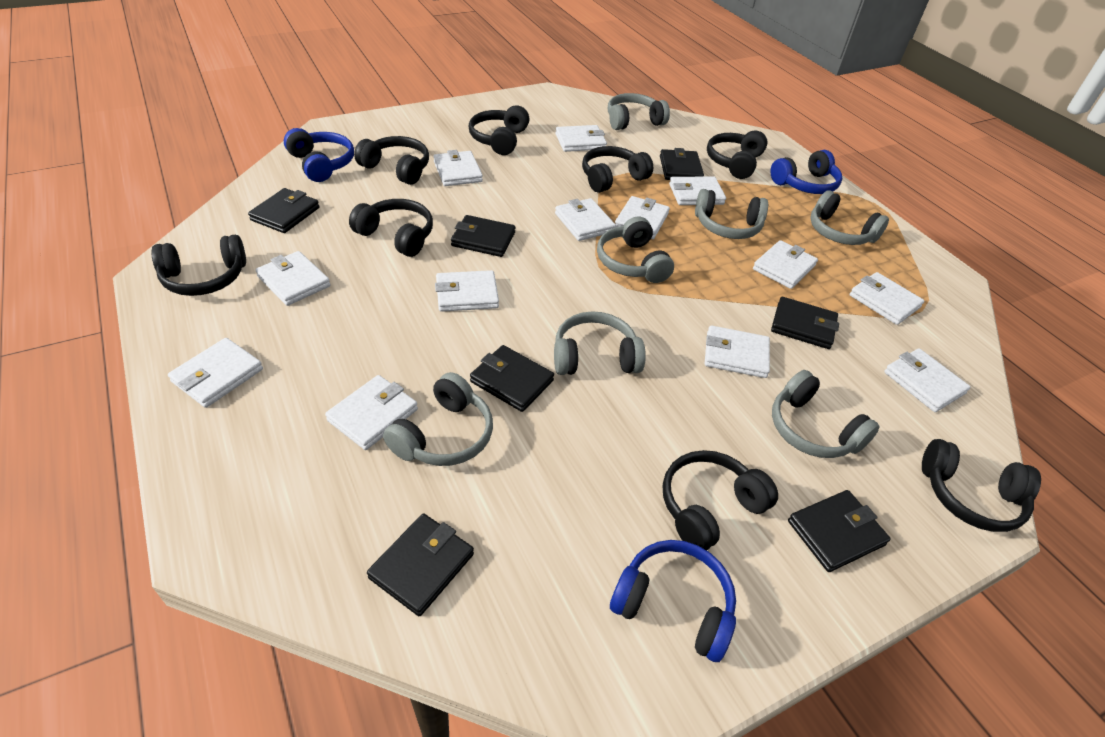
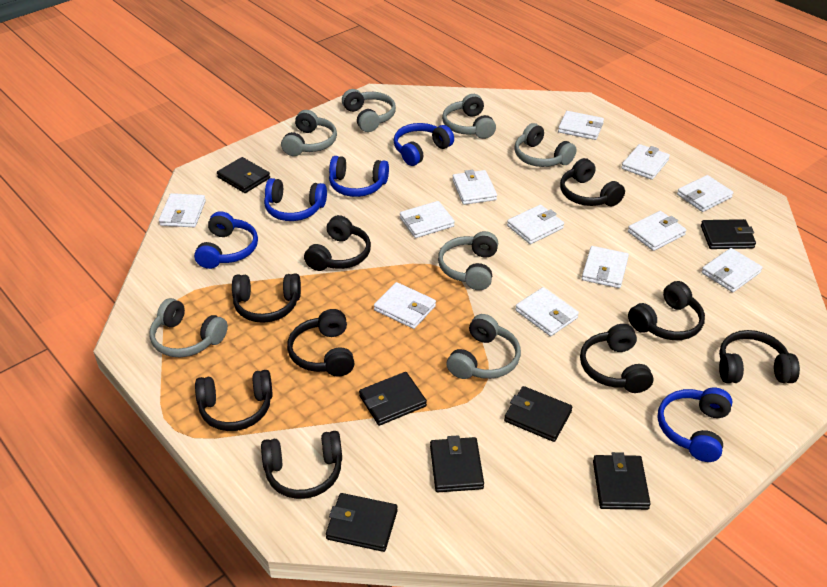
black headphones: [151,235,246,296] [349,199,433,257] [354,136,429,185] [469,105,530,155] [582,146,653,193] [663,450,778,551] [707,130,768,179] [922,439,1041,532] = 8 -> [195,370,273,431] [232,274,301,323] [261,431,342,499] [287,309,355,377] [304,215,371,271] [560,158,625,206] [580,324,654,393] [628,281,705,340] [719,330,800,383] = 9
blue headphones: [284,128,354,182] [610,540,736,662] [770,150,842,194] = 3 -> [194,211,258,269] [264,178,327,221] [329,156,389,197] [394,123,454,166] [658,388,733,462] = 5
white wallet: [168,338,263,408] [256,251,331,306] [325,375,418,450] [433,150,483,186] [435,270,499,312] [555,125,607,152] [555,198,616,241] [615,196,670,239] [669,176,726,205] [705,325,770,378] [753,240,818,289] [850,272,924,325] [884,348,971,412] = 13 -> [159,193,206,227] [374,282,436,329] [400,201,455,238] [452,170,497,205] [507,205,564,244] [515,287,579,336] [558,111,604,140] [582,246,629,288] [621,144,670,180] [628,211,686,251] [677,175,733,212] [701,248,763,292] = 12

